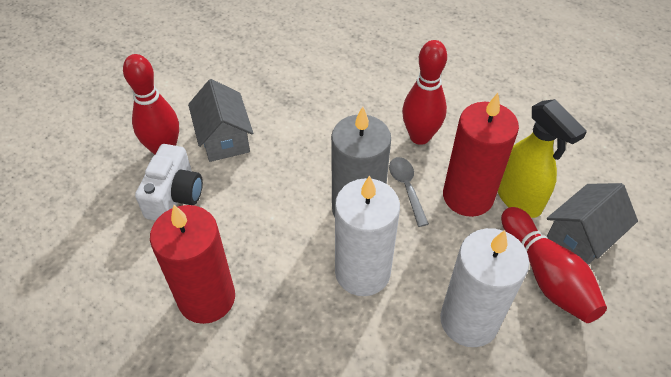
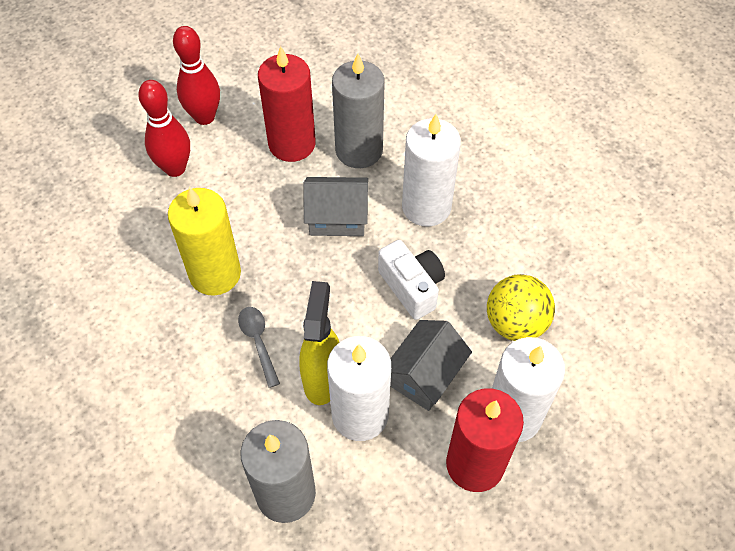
grey candle: [331,107,391,217] = 1 -> [241,420,316,523] [332,53,385,168] = 2
red bowling pin: [123,54,179,155] [402,40,447,145] [501,207,607,323] = 3 -> [138,80,190,177] [173,26,220,125] = 2
white candle: [335,175,400,296] [440,228,529,347] = 2 -> [327,336,391,441] [402,114,461,227] [492,337,565,442] = 3
yellow ball: none = 0 -> [487,274,555,341] = 1
yellow candle: none = 0 -> [168,186,241,296] = 1

